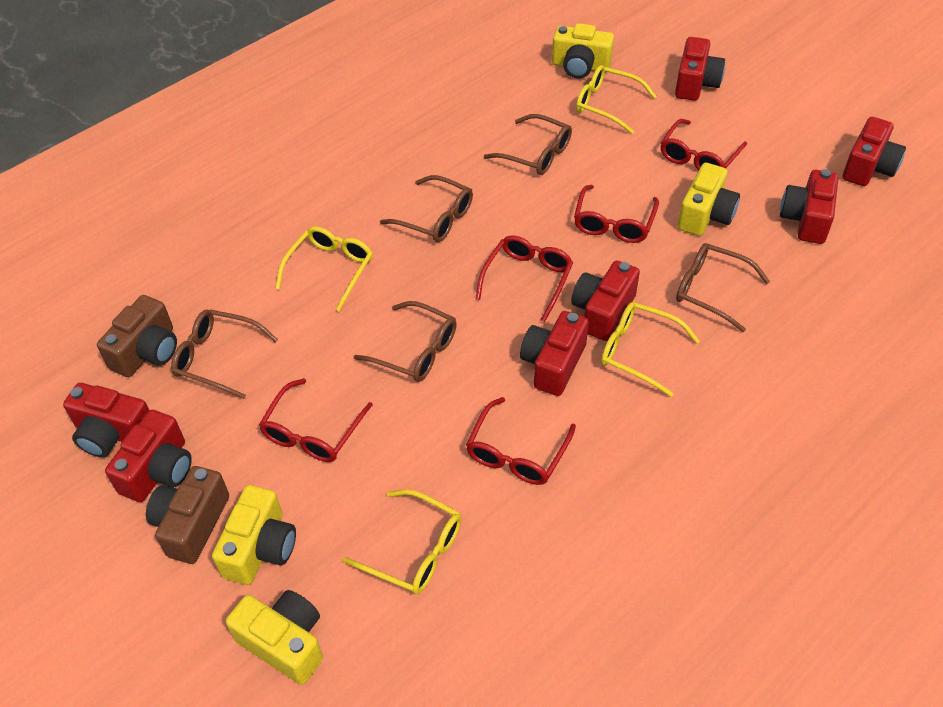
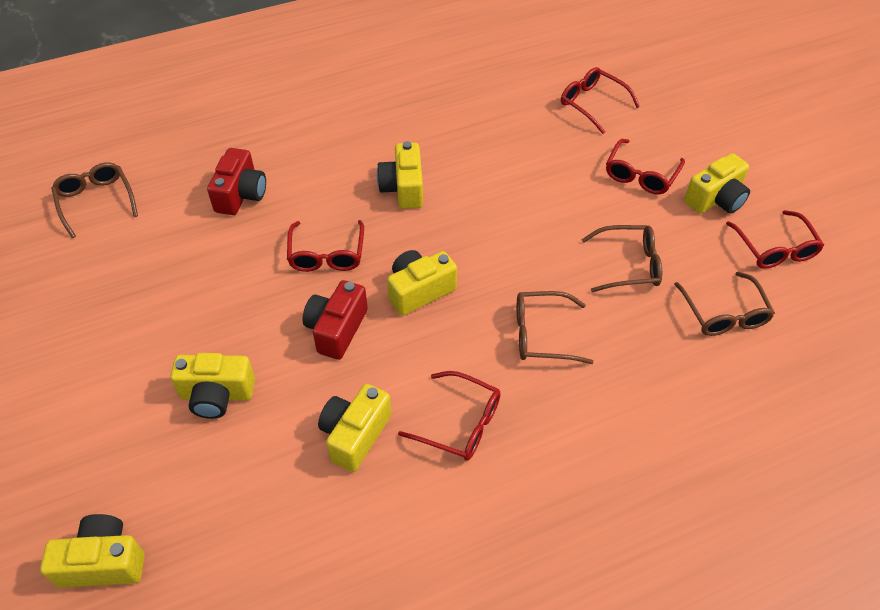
brown camera: [97,295,177,377] [146,466,229,564] = 2 -> none = 0
brown glasses: [171,309,278,399] [353,301,457,382] [380,175,473,242] [484,114,572,175] [676,243,770,332] = 5 -> [51,162,138,238] [517,291,594,364] [581,225,662,292] [674,272,775,336] = 4
red camera: [63,383,149,457] [105,410,192,502] [520,311,589,396] [572,261,640,341] [675,37,725,101] [780,169,838,244] [843,117,906,186] = 7 -> [207,148,266,215] [302,280,368,360] = 2
yellow camera: [212,485,296,585] [226,590,323,685] [552,23,614,78] [678,163,740,236] = 4 -> [40,514,145,588] [170,353,255,419] [318,384,391,472] [377,141,423,209] [387,250,457,316] [684,153,750,214] = 6
yellow glasses: [275,226,373,312] [343,489,461,594] [576,65,657,134] [601,302,700,397] = 4 -> none = 0

